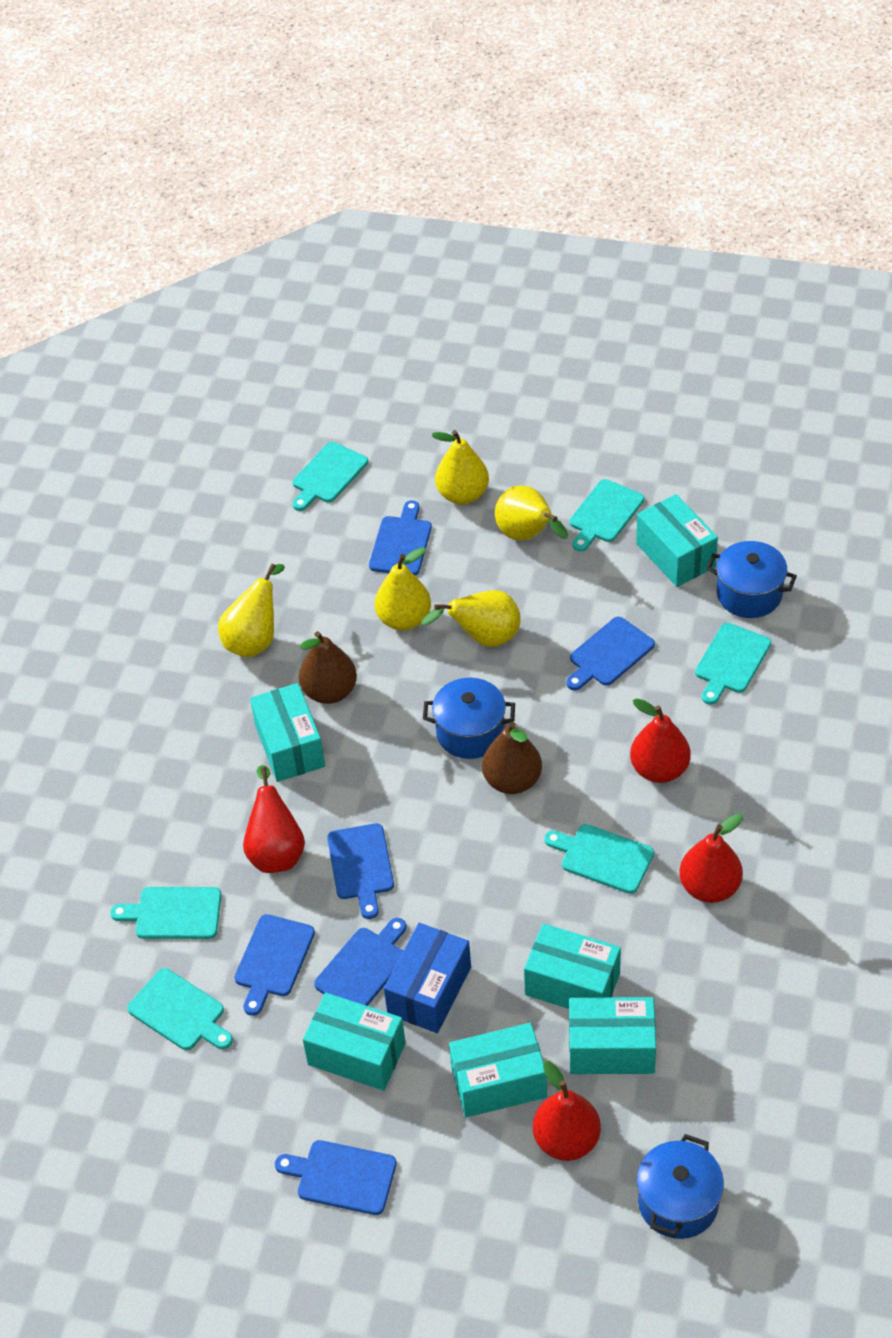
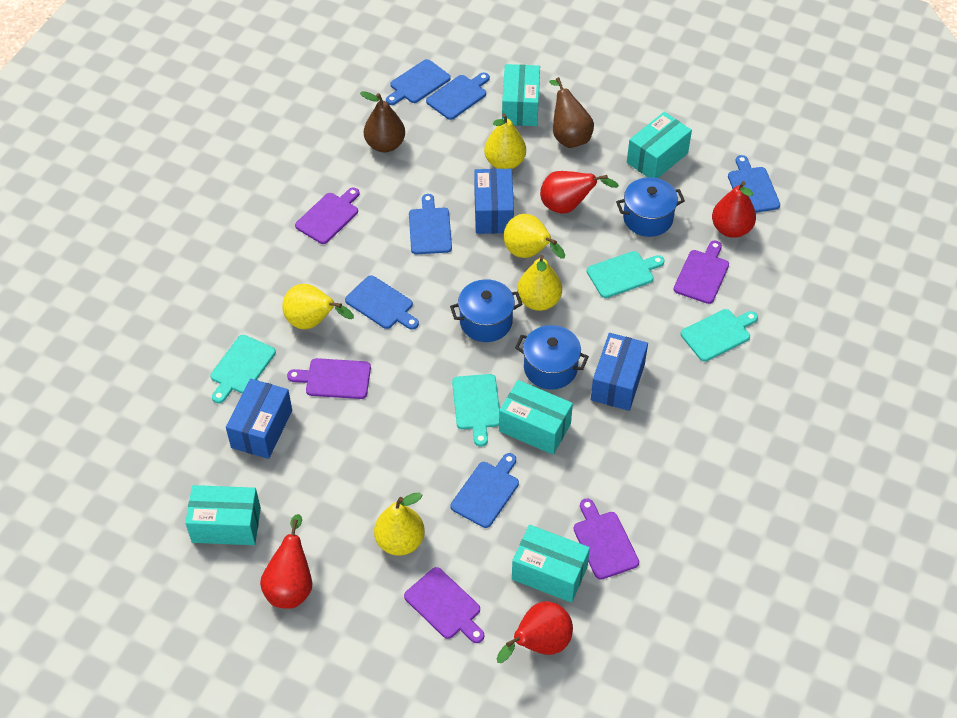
blue box: [384,923,471,1033] = 1 -> [226,379,292,459] [474,169,514,234] [591,333,648,411] = 3
purple cutting board: none = 0 -> [287,358,371,399] [295,188,359,244] [404,567,484,643] [574,498,639,580] [673,241,729,304] = 5
turquoise box: [250,683,325,782] [303,993,406,1091] [449,1023,547,1118] [524,923,621,1009] [569,997,656,1074] [636,494,718,587] = 6 -> [185,485,261,545] [499,380,573,455] [502,64,540,126] [512,525,590,603] [627,112,692,178] = 5
turquoise cutting board: [110,887,222,939] [127,968,233,1050] [292,442,368,511] [544,824,654,894] [570,479,644,551] [695,623,771,705] = 6 -> [210,335,276,403] [452,374,500,446] [587,251,665,298] [681,309,758,362] = 4

